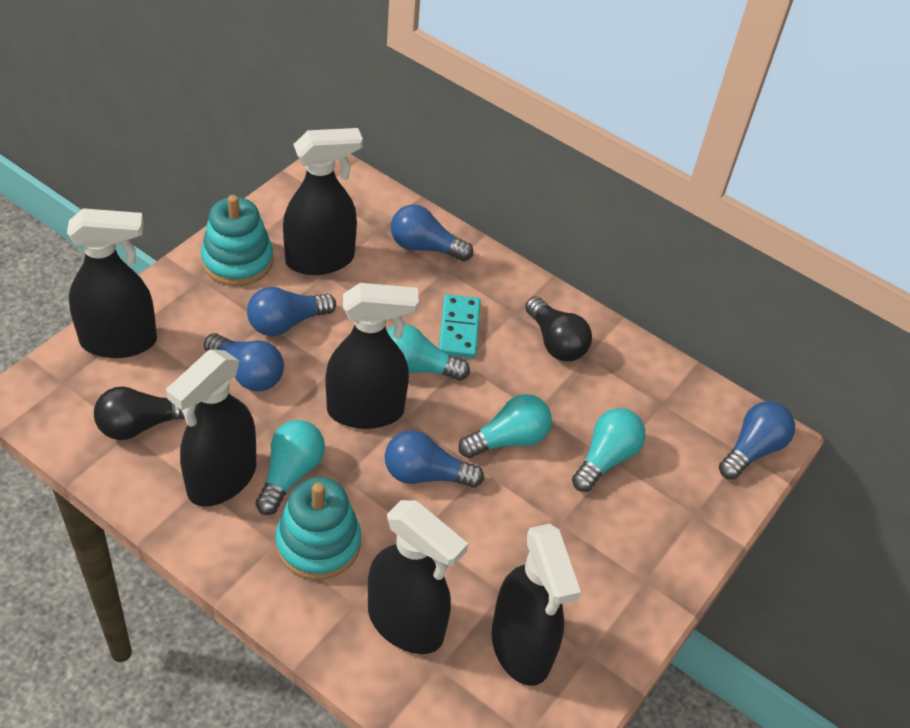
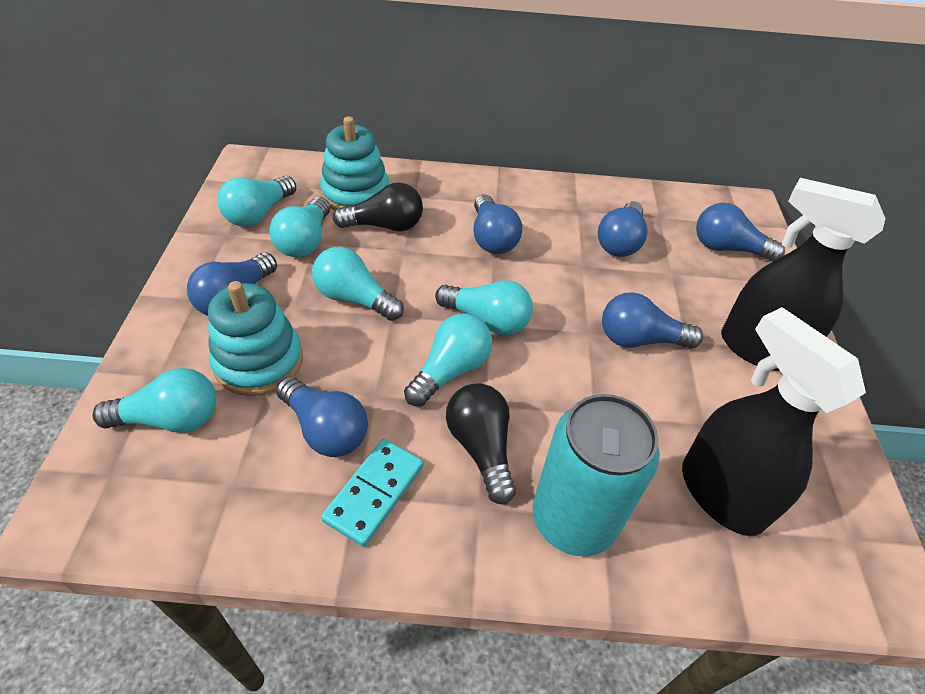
black spray bottle: [67,208,157,358] [166,349,256,507] [283,128,363,275] [325,283,419,429] [368,500,468,654] [491,524,581,686] = 6 -> [682,307,866,536] [721,178,886,371] = 2
blue light bulb: [204,333,284,391] [247,287,336,336] [385,430,484,488] [391,205,473,261] [719,401,795,480] = 5 -> [187,252,277,316] [276,376,368,457] [473,194,522,254] [598,201,648,257] [602,292,703,349] [696,203,785,262] = 6
turquoise can: none = 0 -> [533,394,660,556] = 1
turquoise light bulb: [255,420,325,515] [387,324,470,381] [458,394,552,458] [572,408,646,492] = 4 -> [93,368,216,433] [217,176,296,227] [269,197,330,257] [312,247,404,321] [404,313,492,406] [435,280,533,335] = 6

